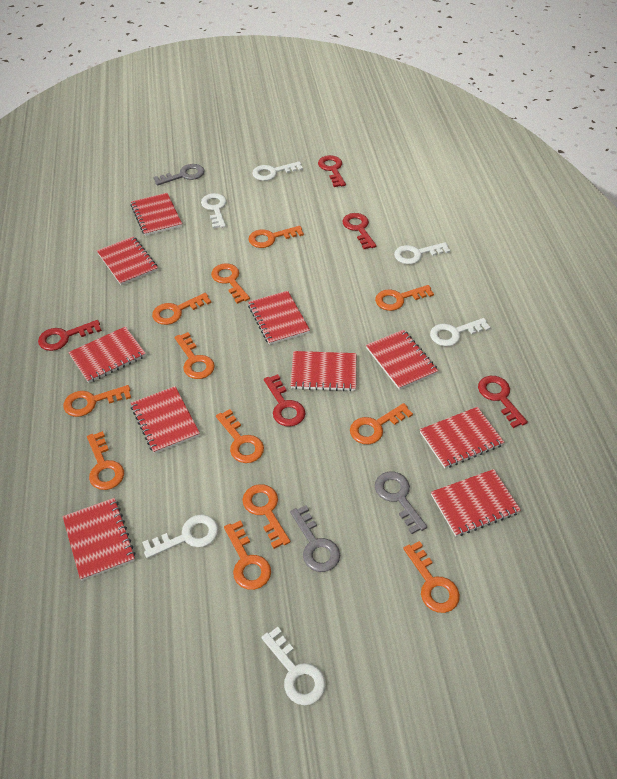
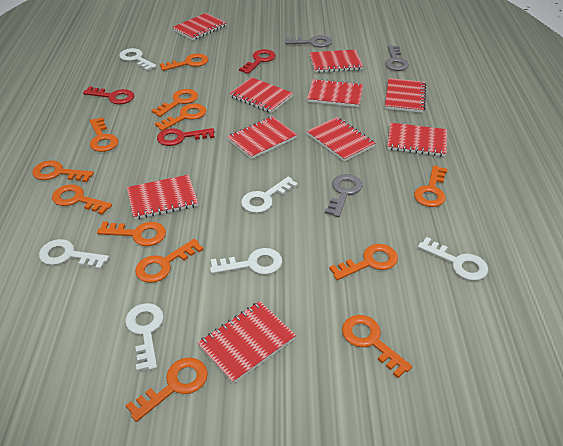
red key: [38,320,102,351] [264,374,306,426] [318,155,346,187] [342,213,376,249] [478,376,528,428] = 5 -> [83,86,134,104] [157,128,215,146] [239,49,276,74] = 3

